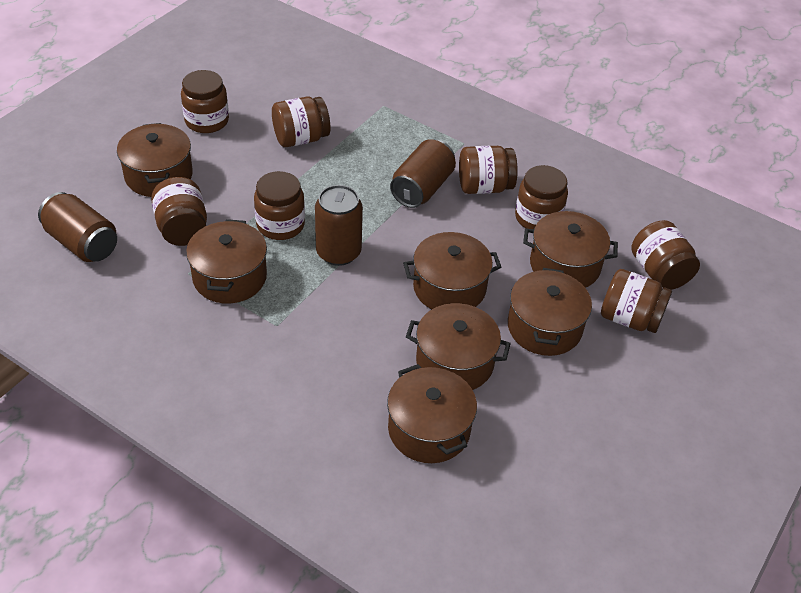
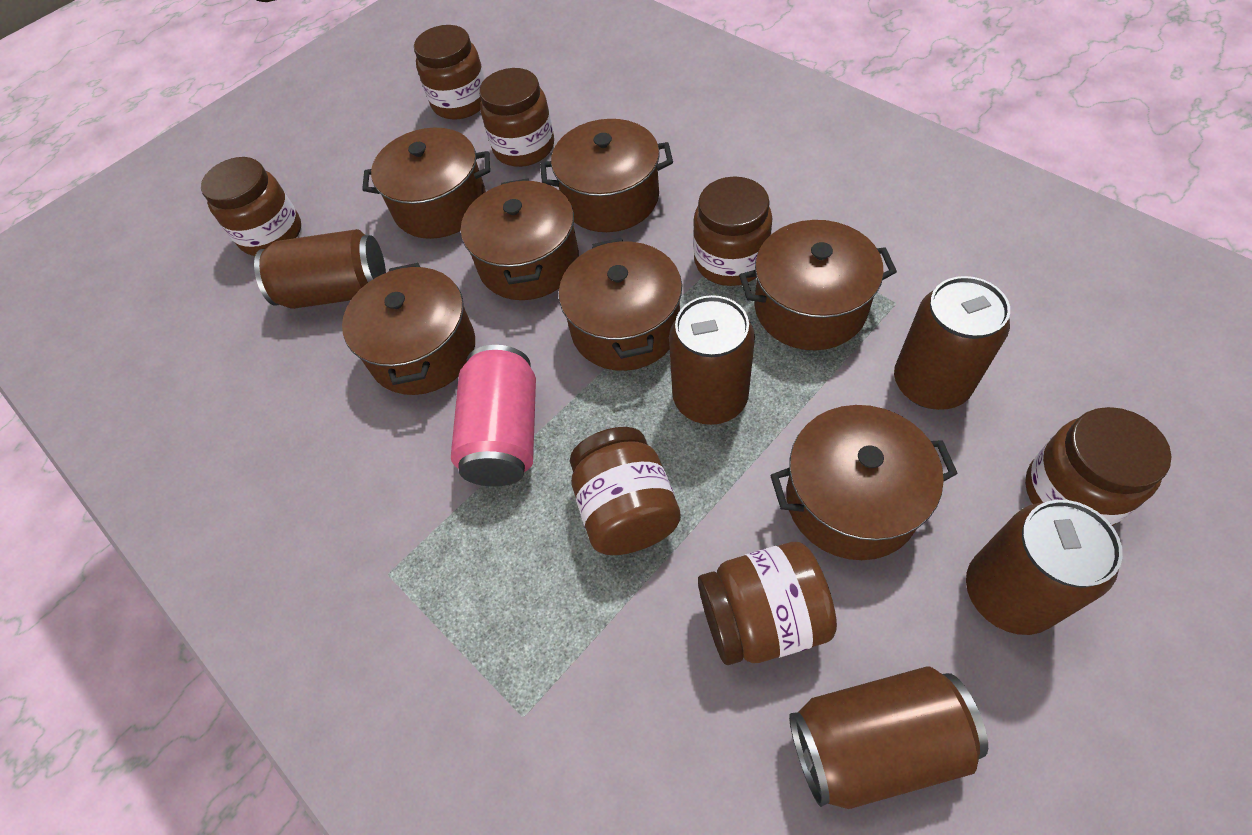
brown can: [38,192,117,262] [315,185,363,266] [390,139,456,208] = 3 -> [254,229,386,309] [669,295,755,425] [789,666,988,809] [894,276,1010,410] [966,500,1123,635] = 5
brown jar: [151,177,207,246] [181,70,229,133] [254,171,305,240] [272,96,331,147] [459,146,518,194] [515,165,568,229] [601,269,672,333] [631,220,700,290] = 8 -> [201,157,301,256] [414,25,485,120] [479,68,554,167] [570,427,681,555] [693,176,772,286] [698,542,837,665] [1025,407,1172,526] = 7
pink can: none = 0 -> [451,345,536,487] = 1

